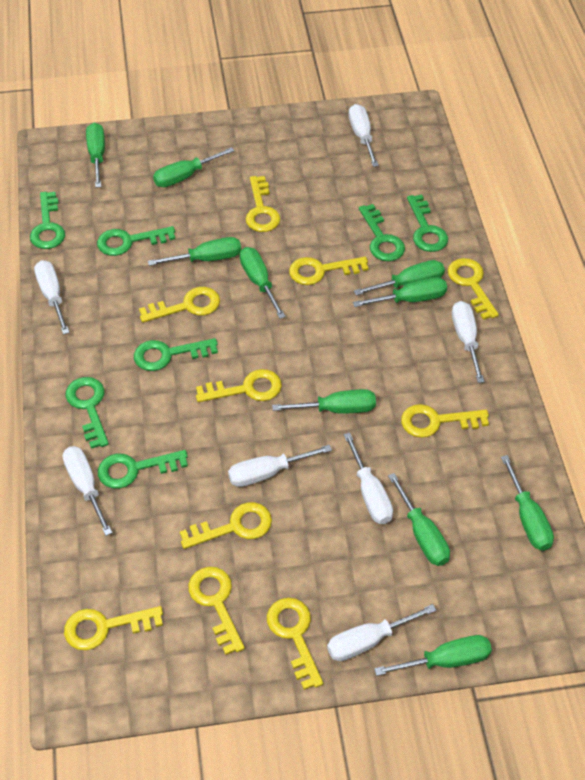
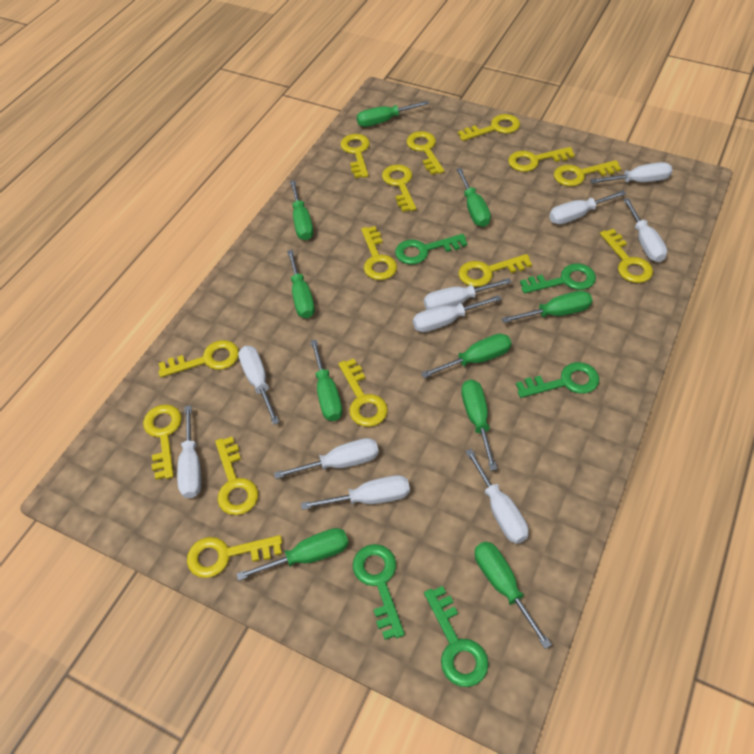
green key: [30,192,65,249] [65,377,109,449] [97,226,175,256] [98,450,188,489] [134,338,218,371] [359,204,405,261] [407,195,448,252] = 7 -> [353,544,405,640] [395,234,467,264] [424,586,489,687] [516,362,599,398] [520,263,596,294] = 5
white screwdriver: [34,260,70,335] [63,446,112,536] [228,445,332,487] [327,604,436,661] [344,433,393,524] [349,104,379,167] [452,301,485,383] = 7 -> [177,406,201,498] [238,346,280,425] [274,438,379,479] [301,475,410,510] [413,295,501,332] [424,278,512,310] [465,449,529,544] [549,190,626,225] [590,162,672,184] [623,198,667,262] = 10
yellow key: [64,606,163,650] [139,287,220,323] [180,502,272,549] [188,567,245,655] [196,369,282,402] [246,176,280,232] [267,598,323,690] [289,257,369,285] [401,404,489,438] [448,258,499,320] = 10 -> [143,404,182,480] [158,340,239,377] [187,535,282,578] [215,437,258,515] [338,359,388,427] [340,134,370,178] [361,226,397,280] [382,164,416,212] [406,131,444,175] [458,114,520,141] [458,254,532,287] [508,147,575,172] [554,160,621,186] [600,229,653,283] = 14

